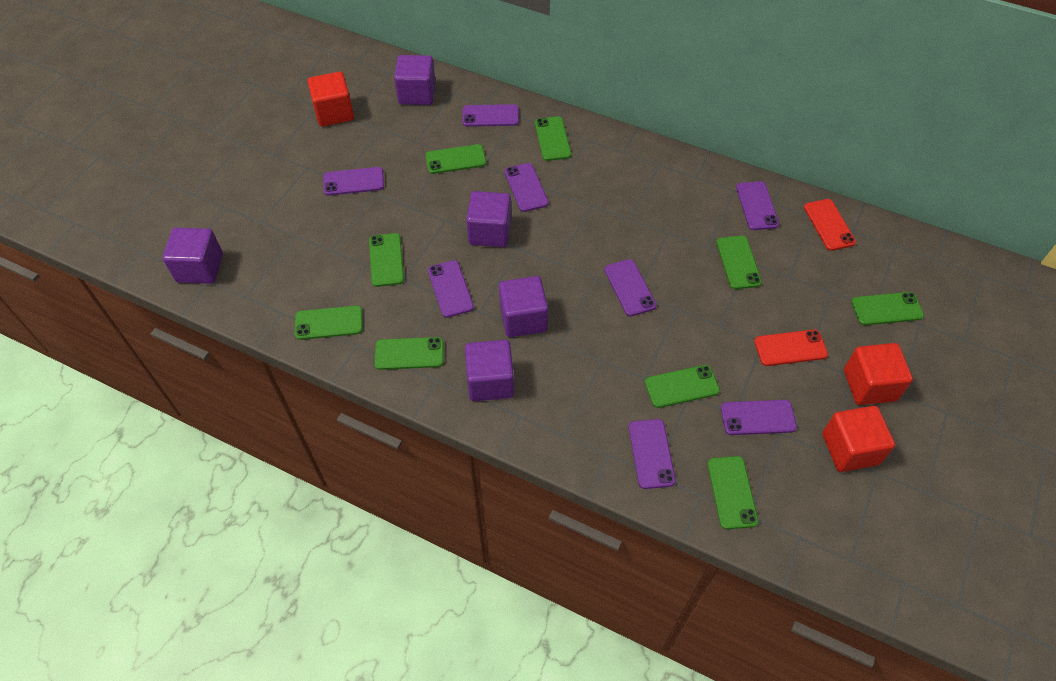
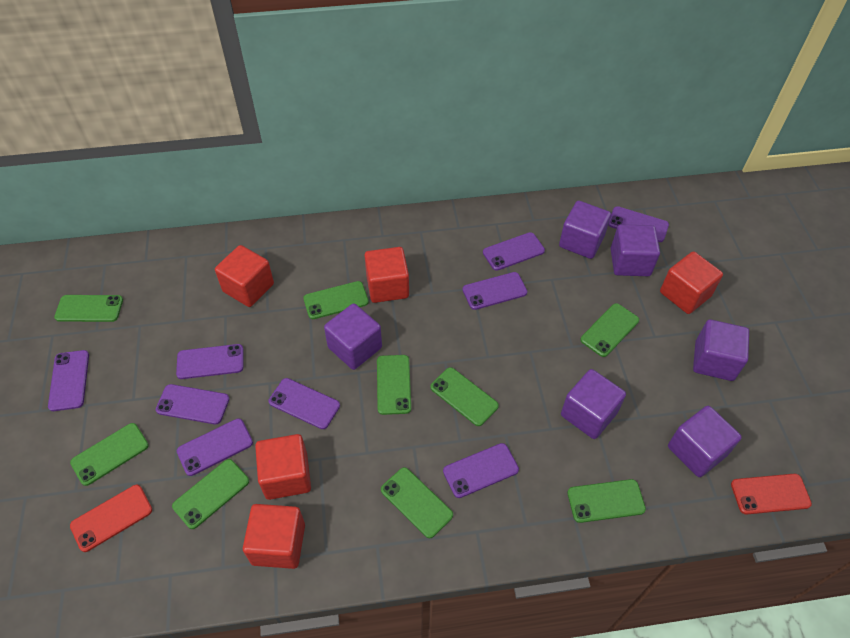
purple cube: [162,228,223,284] [394,55,436,105] [465,340,514,401] [466,191,511,247] [499,276,548,337] = 5 -> [324,304,382,370] [559,201,611,259] [561,369,626,439] [611,224,660,276] [668,406,742,477] [693,319,749,381] = 6
purple phone: [323,167,384,196] [428,260,474,318] [462,104,519,127] [504,163,549,212] [604,259,656,317] [629,419,676,489] [721,400,797,435] [736,181,779,230] = 8 -> [48,350,89,411] [156,384,229,424] [176,344,243,379] [177,418,253,476] [269,378,340,429] [443,443,519,498] [463,272,528,310] [483,232,545,271] [608,206,669,242] = 9
red cube: [308,72,354,126] [822,406,895,472] [844,343,913,405] = 3 -> [215,245,274,307] [243,504,305,569] [255,434,311,500] [364,247,409,303] [660,251,723,314] = 5

